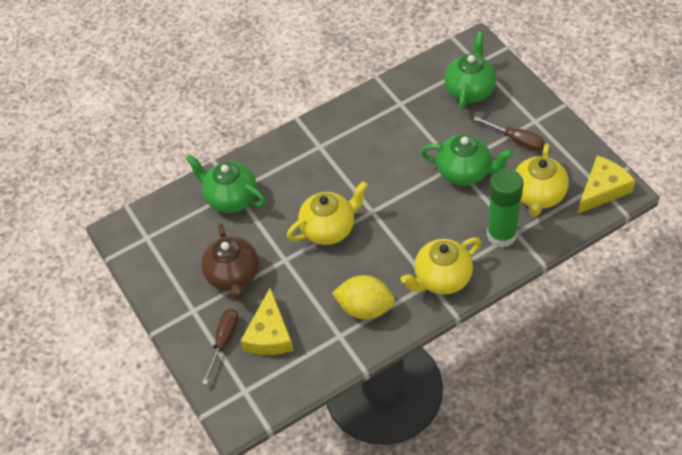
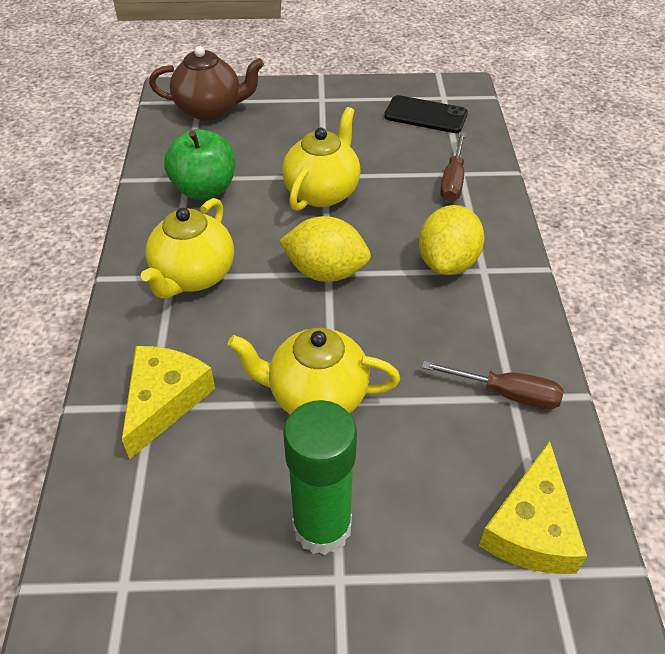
black phone: none = 0 -> [384,95,468,133] = 1
green apple: none = 0 -> [164,129,235,200] = 1
green teapot: [186,154,266,213] [421,134,513,186] [444,32,497,110] = 3 -> none = 0
yellow lemon: [332,275,395,320] = 1 -> [279,216,371,282] [419,205,484,275] = 2

